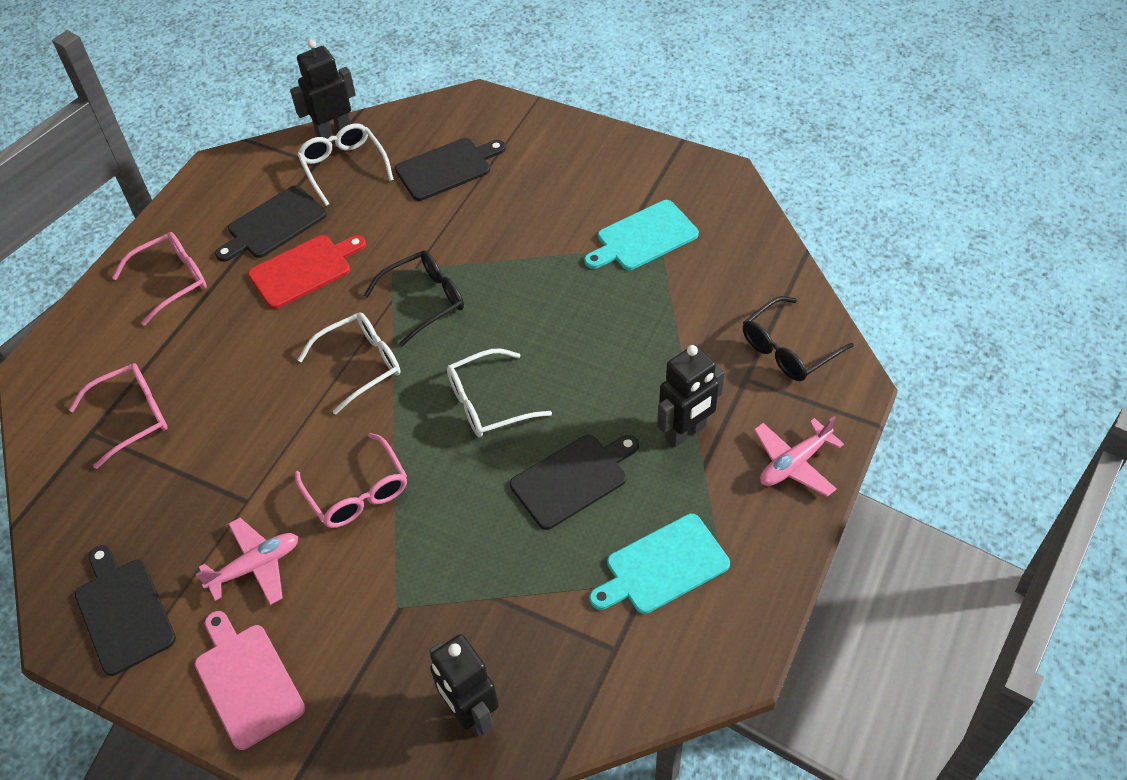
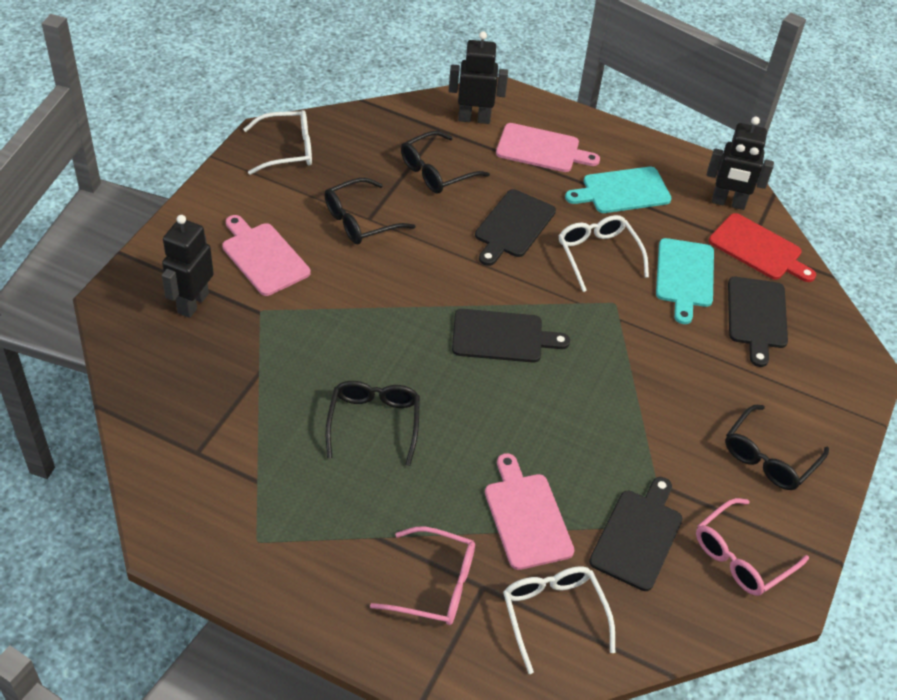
black glasses: [364,250,464,346] [743,296,854,381] = 2 -> [325,178,416,244] [325,381,420,466] [401,131,490,194] [725,405,829,490] = 4
pink cutting board: [195,611,305,750] = 1 -> [222,215,310,296] [485,453,574,570] [496,123,600,172] = 3
pink glasses: [69,363,168,469] [112,232,207,326] [295,433,407,528] = 3 -> [370,527,475,625] [696,498,809,596] = 2
pink plane: [196,518,298,605] [754,416,844,497] = 2 -> none = 0

